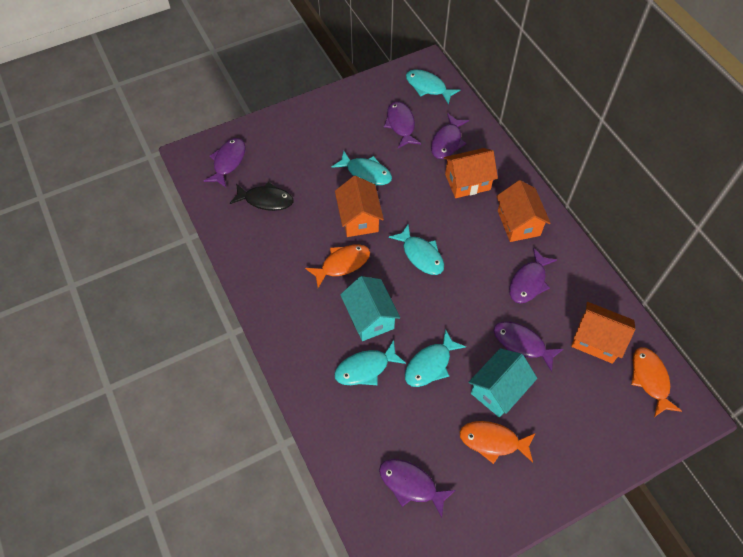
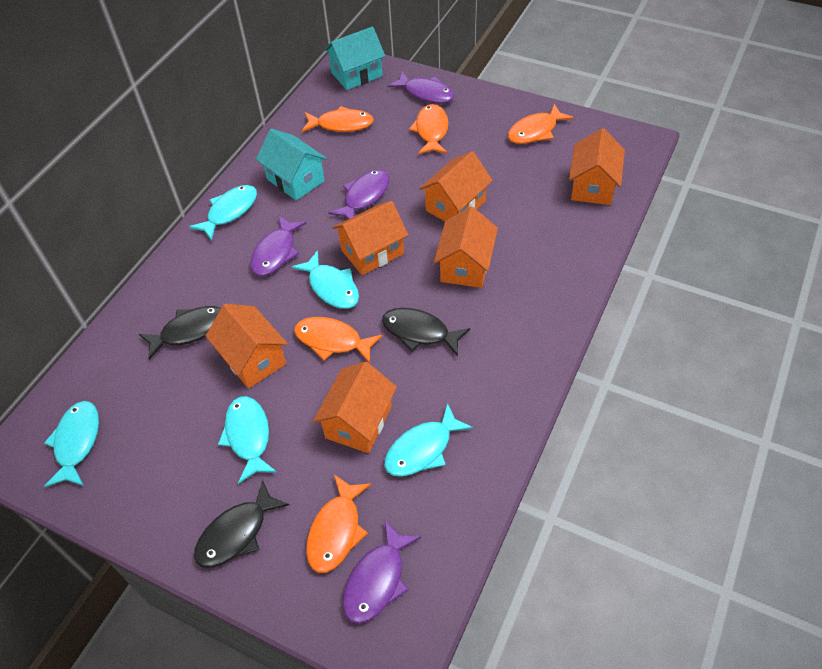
black fish: [230,182,294,211] = 1 -> [139,306,221,360] [194,480,289,568] [382,308,470,356] = 3
orange fish: [305,244,370,288] [459,421,536,464] [631,347,682,417] = 3 -> [294,317,383,364] [302,106,374,132] [306,475,371,573] [409,104,448,154] [508,104,574,144] = 5
orange house: [335,176,384,237] [444,148,498,198] [496,180,551,242] [571,302,635,364] = 4 -> [206,304,288,388] [313,361,397,453] [332,201,408,275] [419,151,493,221] [434,207,498,288] [569,128,625,205] = 6
purple fish: [204,138,246,187] [379,459,456,518] [384,101,421,148] [431,113,469,159] [493,321,563,372] [509,248,557,304] = 6 -> [250,215,307,276] [328,169,389,219] [343,520,421,624] [387,72,455,104] = 4

